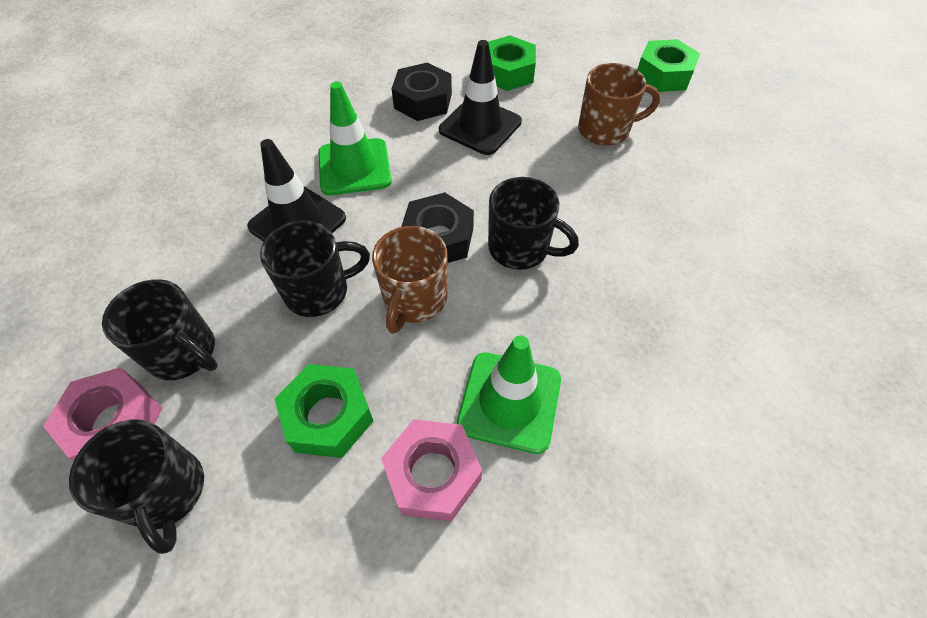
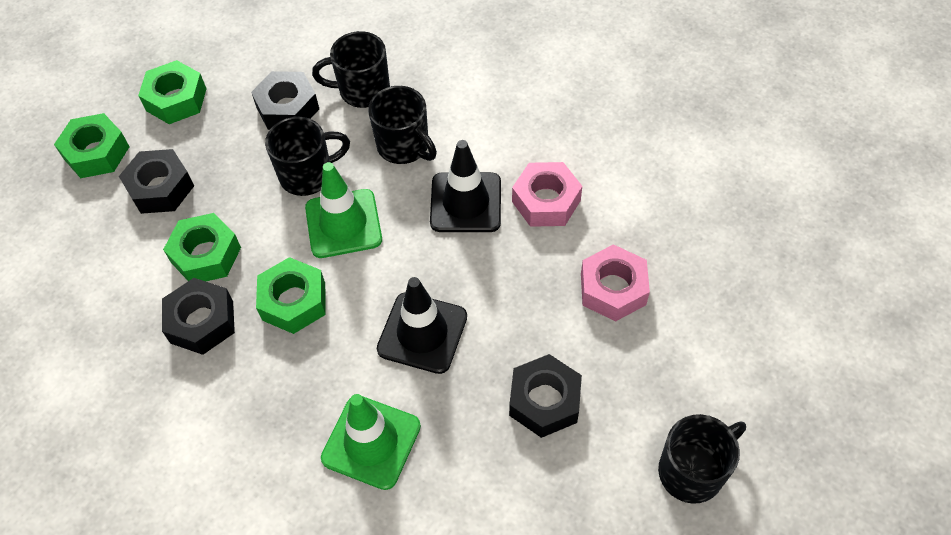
black nut: [391,62,452,121] [401,192,474,263] = 2 -> [119,149,194,214] [162,278,235,355] [251,71,319,130] [509,354,582,438] = 4
brown mug: [372,226,447,334] [578,63,660,146] = 2 -> none = 0
green nut: [275,364,373,458] [488,35,536,91] [637,39,700,92] = 3 -> [54,113,130,178] [138,60,207,124] [163,213,241,281] [256,257,326,334] = 4

